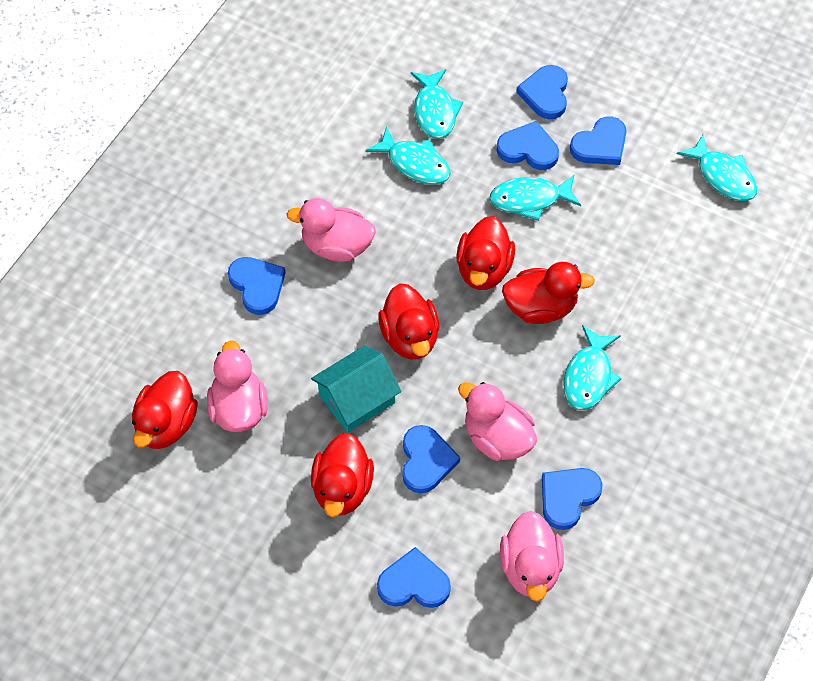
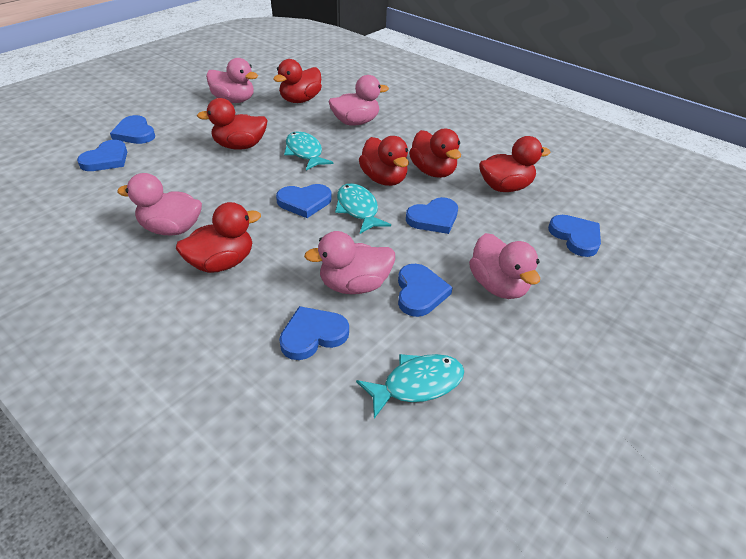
pink duck: [207,340,268,432] [286,198,376,262] [458,382,537,461] [500,511,564,602] = 4 -> [117,173,202,235] [206,58,258,103] [304,231,395,294] [329,75,389,126] [469,233,540,299] = 5
red duck: [132,371,198,449] [311,433,374,517] [378,283,439,359] [456,216,515,290] [502,262,595,324] = 5 -> [176,202,261,273] [197,98,268,150] [273,59,322,103] [359,136,409,186] [409,129,461,178] [479,136,550,192] = 6
turquoise fish: [365,127,451,185] [411,69,463,139] [490,175,581,221] [563,325,622,410] [677,134,757,201] = 5 -> [284,131,334,170] [335,183,391,234] [356,354,464,419] = 3
turquoise house: [311,345,402,432] = 1 -> none = 0

